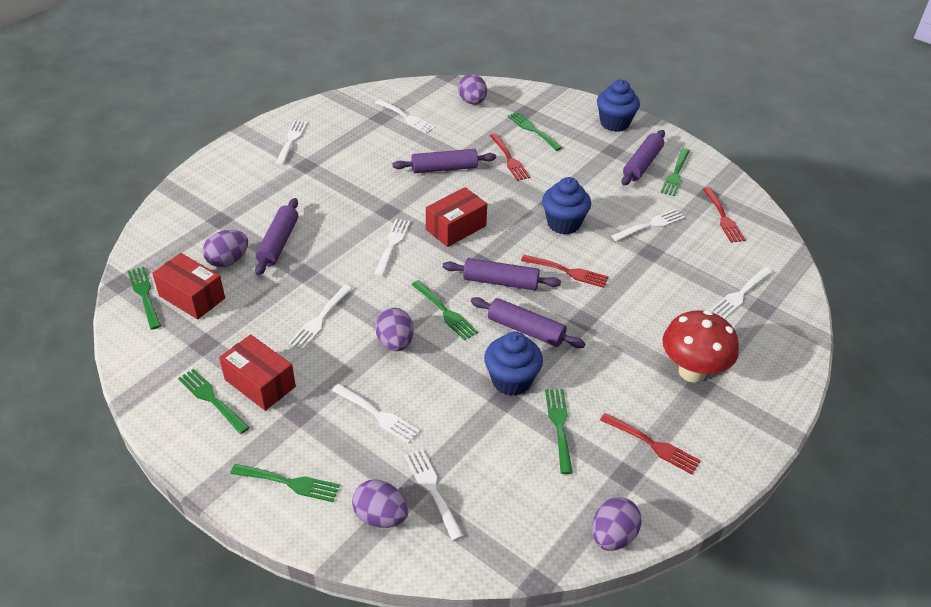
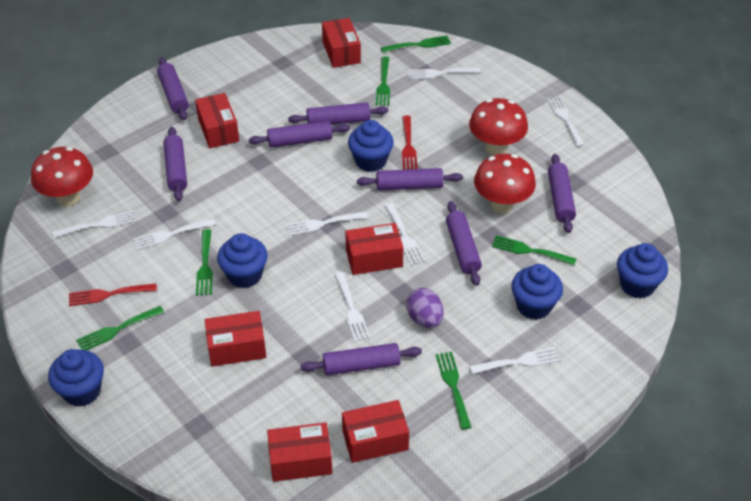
blue cupcake: [484,332,543,396] [542,177,591,235] [597,80,640,132] = 3 -> [48,349,104,407] [217,233,268,288] [348,120,394,172] [511,264,563,320] [617,243,668,298] = 5
green fork: [128,267,161,330] [178,369,250,434] [230,464,340,502] [411,280,478,340] [507,112,562,151] [545,389,573,474] [661,148,690,196] = 7 -> [76,306,164,350] [196,229,213,296] [376,57,390,106] [381,35,451,53] [436,352,471,430] [492,235,576,265] = 6
purple egg: [203,230,248,267] [352,480,408,528] [375,308,414,351] [458,74,487,105] [592,497,642,551] = 5 -> [406,288,444,328] = 1
purple rolling pin: [255,198,298,276] [392,149,496,173] [443,258,561,290] [471,297,585,348] [622,130,665,185] = 5 -> [157,57,189,120] [164,127,187,201] [249,121,350,148] [288,103,388,125] [301,343,422,375] [357,168,463,191] [446,201,482,286] [548,154,576,233] = 8
red box: [152,253,225,319] [219,334,296,411] [426,187,487,247] = 3 -> [195,93,239,148] [205,311,266,367] [267,422,332,482] [322,18,361,68] [342,400,409,463] [345,223,403,275] = 6
red fork: [490,133,530,181] [521,255,609,288] [600,413,701,474] [703,187,745,243] = 4 -> [69,284,157,306] [402,115,418,170] = 2
red mushroom: [663,310,739,383] = 1 -> [31,147,93,206] [469,98,528,155] [474,153,536,214] = 3

